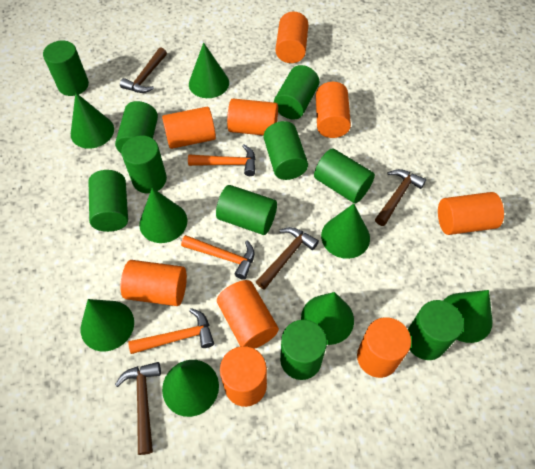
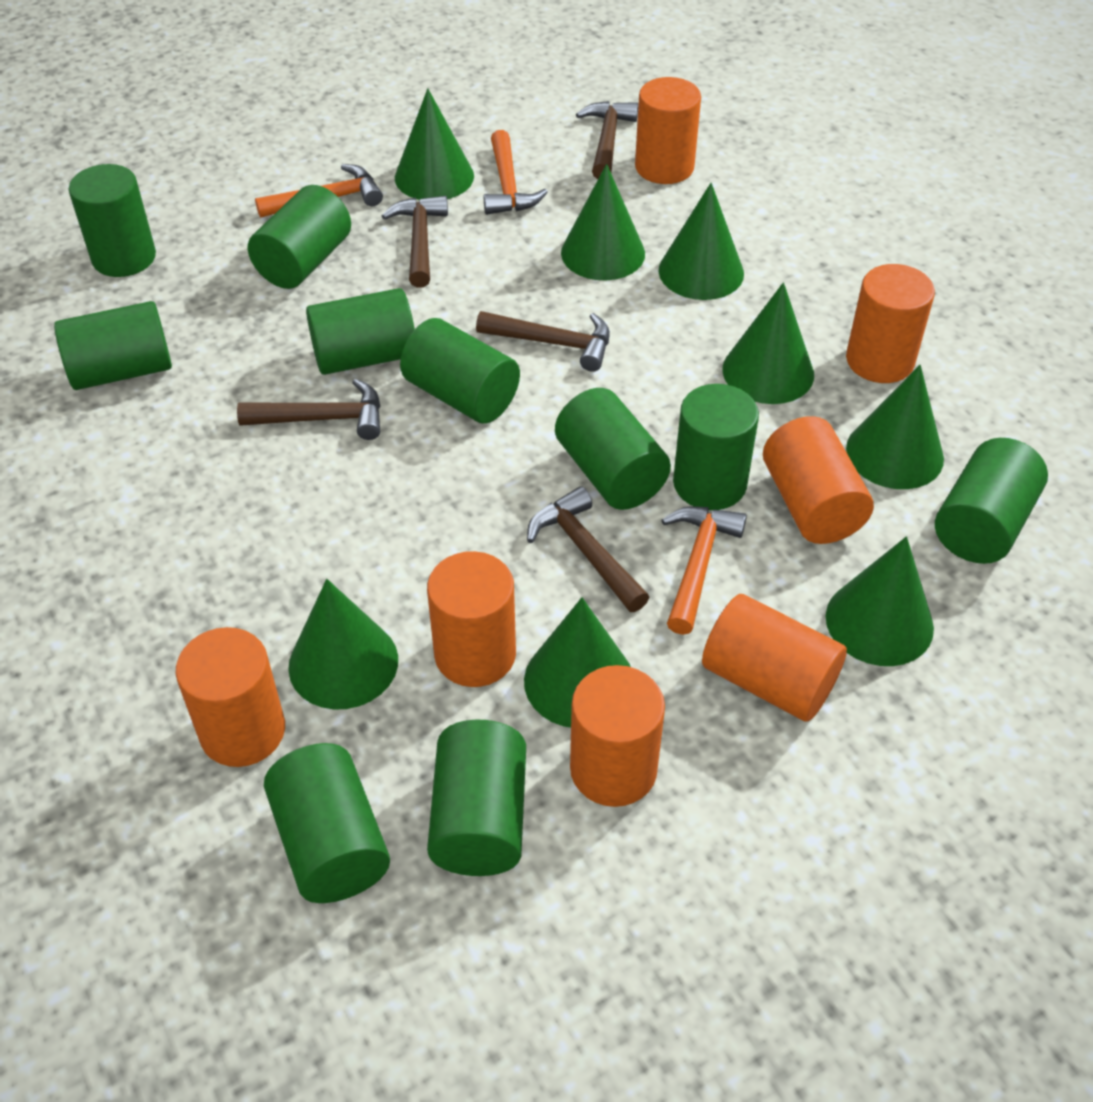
brown hammer: [115,362,161,455] [120,47,167,93] [256,227,319,290] [375,169,426,226] = 4 -> [237,379,380,440] [382,196,448,288] [476,311,610,372] [527,486,649,612] [576,101,638,179] = 5
orange cylinder: [121,260,187,306] [162,107,216,149] [217,280,279,349] [220,346,267,407] [227,98,278,136] [276,12,309,63] [316,82,351,138] [357,317,411,378] [438,192,504,235] = 9 -> [176,627,285,767] [427,551,516,687] [570,665,665,807] [635,77,701,184] [702,594,847,722] [763,416,874,544] [846,264,935,383] = 7

